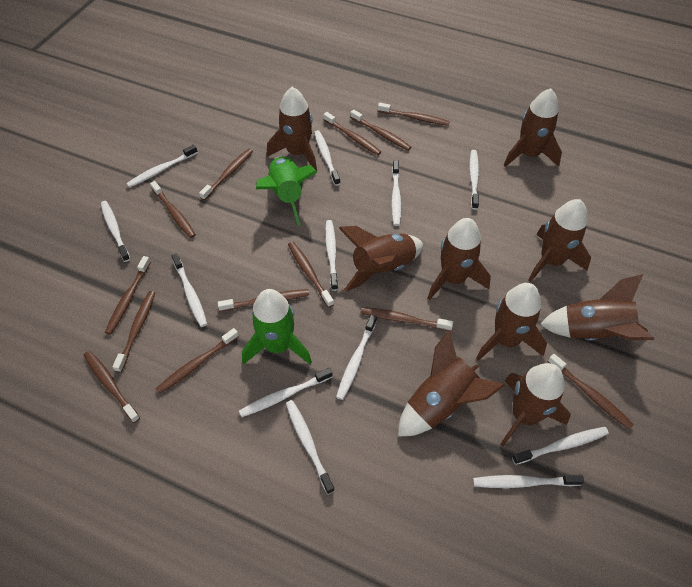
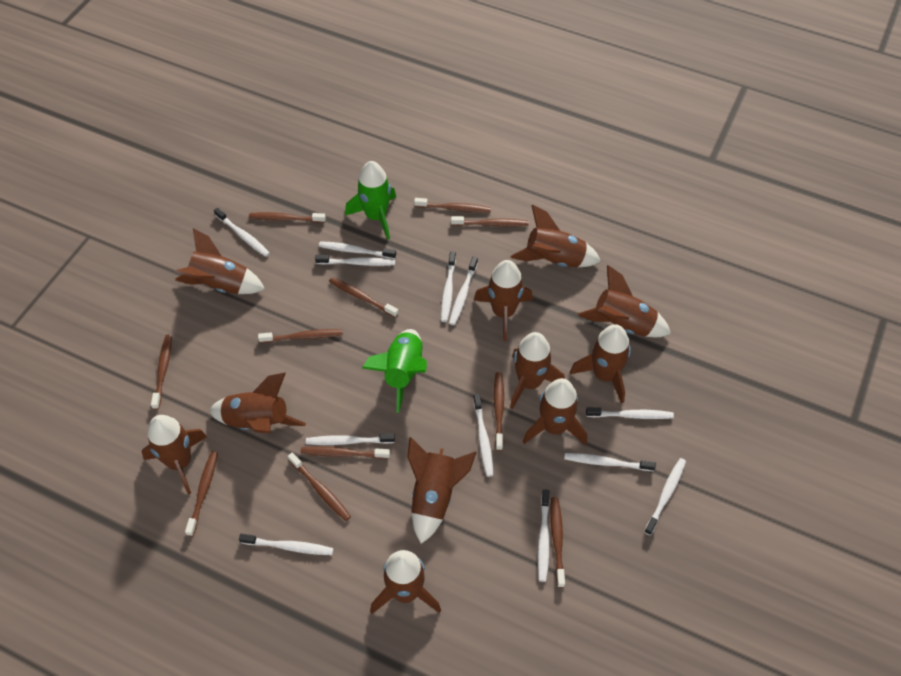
brown rocket: [267,87,317,171] [339,226,423,291] [398,330,505,436] [428,218,491,300] [476,283,547,361] [500,363,570,446] [503,88,562,167] [528,199,591,282] [540,274,654,340] = 9 -> [142,415,207,495] [175,228,265,294] [209,373,306,434] [370,550,441,614] [407,437,477,544] [474,260,533,341] [510,332,565,409] [511,205,601,268] [523,378,587,445] [570,324,631,404] [577,265,671,337] = 11
brown toothbrush: [84,351,140,423] [105,256,151,335] [112,291,155,373] [150,181,196,238] [156,328,239,394] [199,149,253,200] [218,289,309,312] [288,242,334,308] [323,112,381,155] [350,109,411,151] [361,307,453,331] [378,103,450,126] [548,354,634,429] = 13 -> [151,335,172,410] [185,451,218,536] [249,212,326,223] [258,329,343,343] [288,452,351,521] [300,446,390,459] [329,277,399,318] [414,198,491,213] [451,216,529,227] [494,372,504,451] [550,497,565,588] = 11

